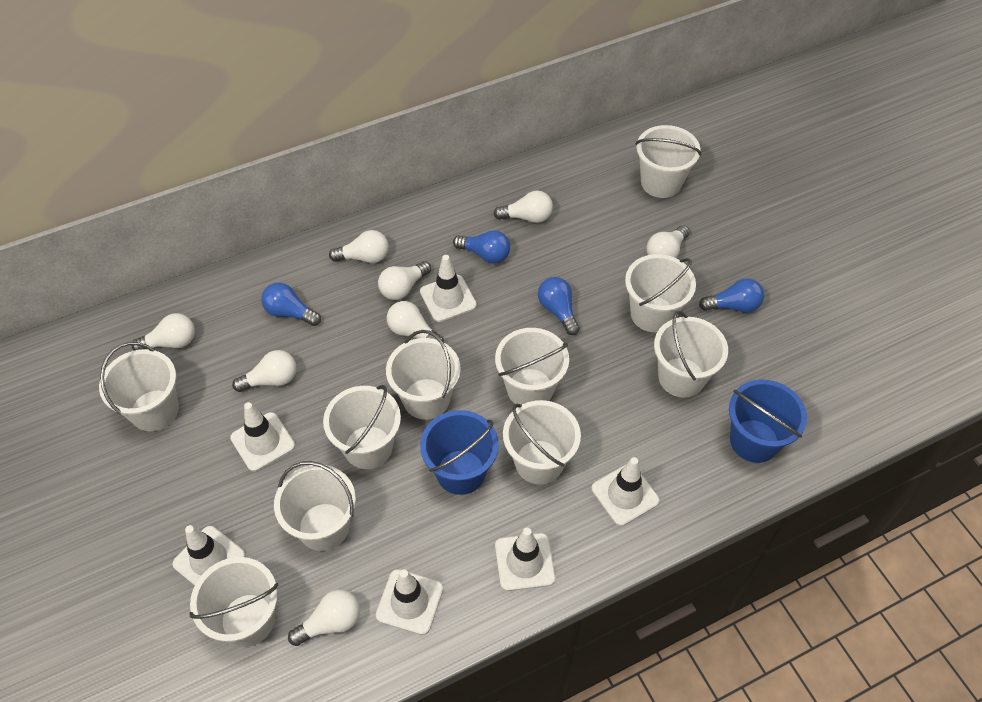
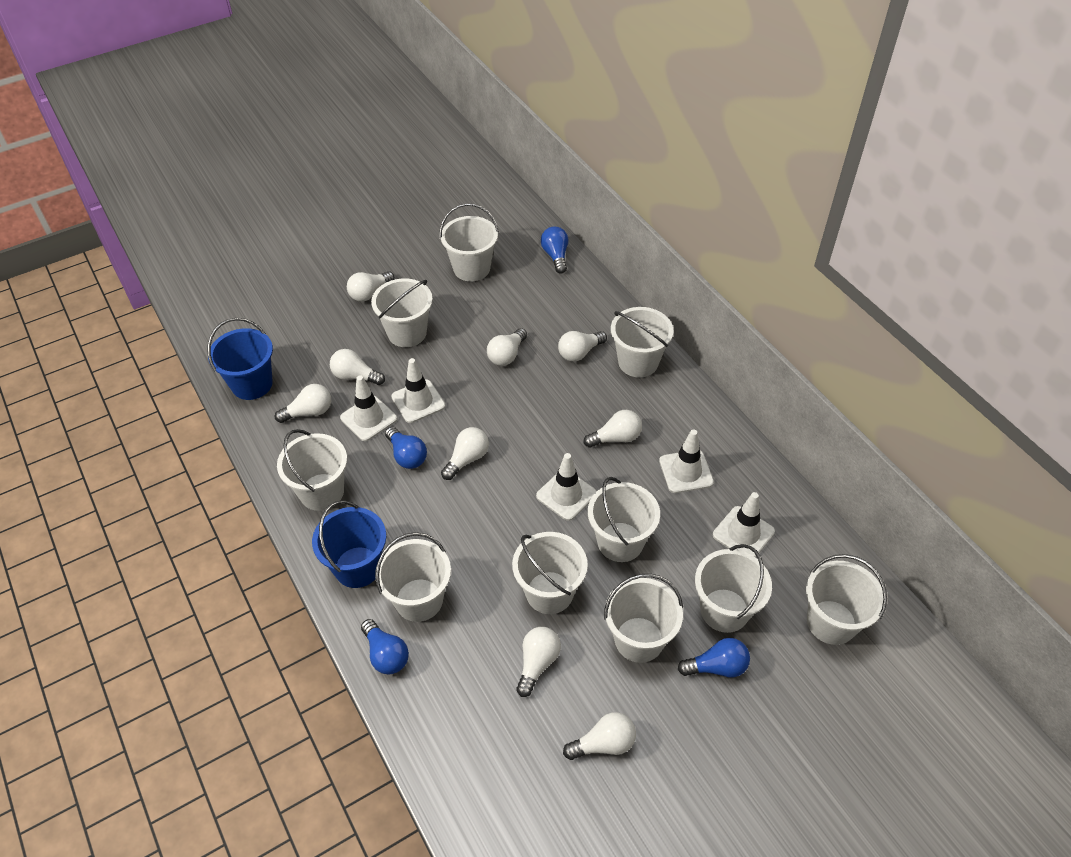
white light bulb: [131,313,195,350] [232,350,296,392] [288,589,360,646] [329,230,389,263] [378,261,431,300] [387,301,444,342] [494,190,553,223] [647,225,690,258] = 8 -> [275,384,331,423] [330,349,385,385] [347,271,394,301] [441,427,489,480] [487,328,527,366] [516,627,561,697] [558,331,607,362] [563,712,636,760] [584,410,642,448] = 9
white traffic cone: [172,525,245,586] [230,402,295,472] [376,569,443,635] [420,255,477,322] [495,528,555,591] [591,457,660,526] = 6 -> [340,375,397,441] [391,358,445,423] [536,453,596,521] [659,429,714,493] [713,492,775,558] = 5

